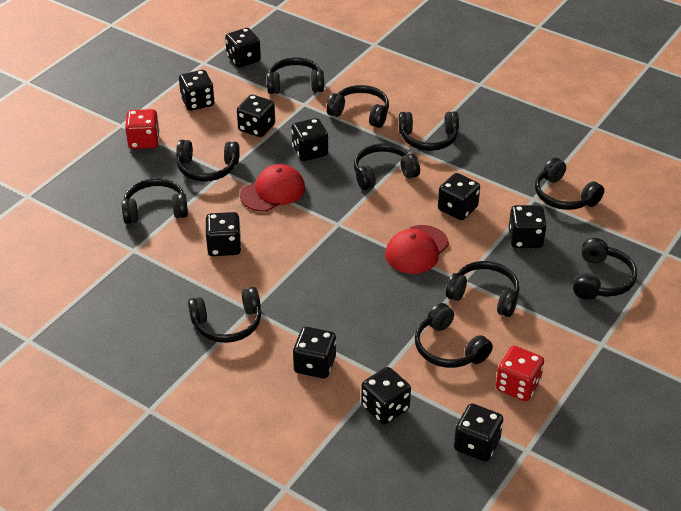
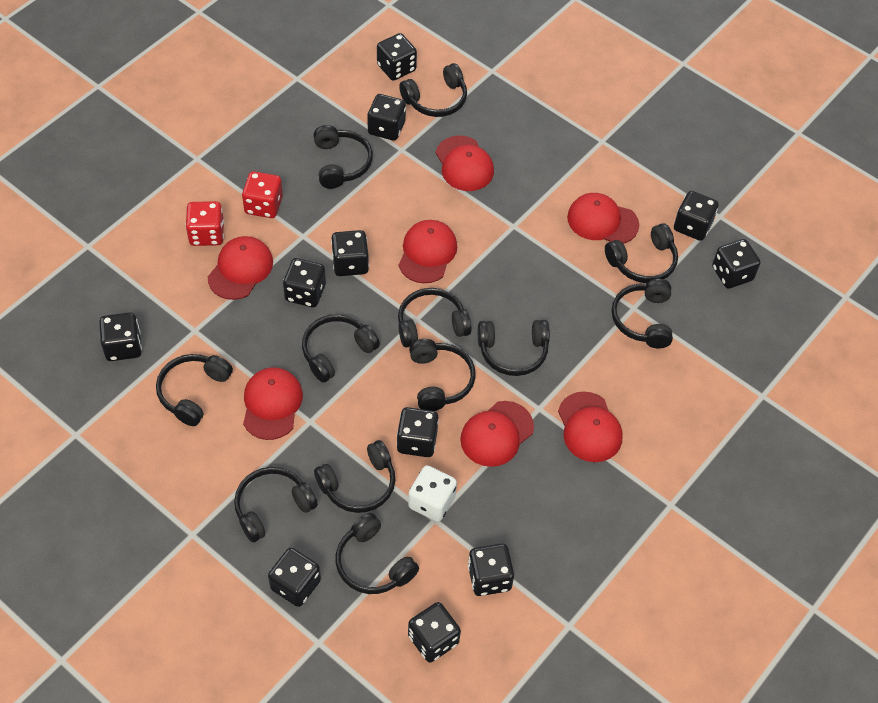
black dice: [179,70,214,111] [206,212,242,256] [225,28,261,68] [237,94,275,137] [291,118,328,161] [293,327,336,379] [361,367,411,425] [438,173,480,220] [454,403,503,462] [508,205,547,248] = 10 -> [99,312,142,361] [268,548,321,607] [283,258,326,307] [331,230,369,276] [367,94,406,141] [377,33,417,81] [397,407,439,457] [408,602,461,663] [468,544,514,596] [674,191,718,241] [712,239,760,289] = 11
black headphones: [122,178,188,224] [176,140,240,181] [188,287,261,343] [267,57,324,94] [327,85,389,128] [354,144,420,190] [399,111,459,151] [415,303,493,368] [446,261,519,317] [535,158,604,210] [573,238,637,300] = 11 -> [156,354,233,426] [234,467,318,543] [302,314,380,383] [314,125,373,189] [314,440,396,513] [336,513,419,594] [398,288,471,348] [399,63,467,117] [409,339,476,411] [478,320,550,376] [605,223,678,283] [611,279,673,348] = 12
red cap: [240,164,305,212] [385,225,449,274] = 2 -> [208,236,273,300] [243,367,303,440] [399,220,457,283] [436,136,494,191] [460,401,534,467] [558,392,623,462] [567,193,639,244] = 7
white dice: none = 0 -> [408,465,457,522] = 1

